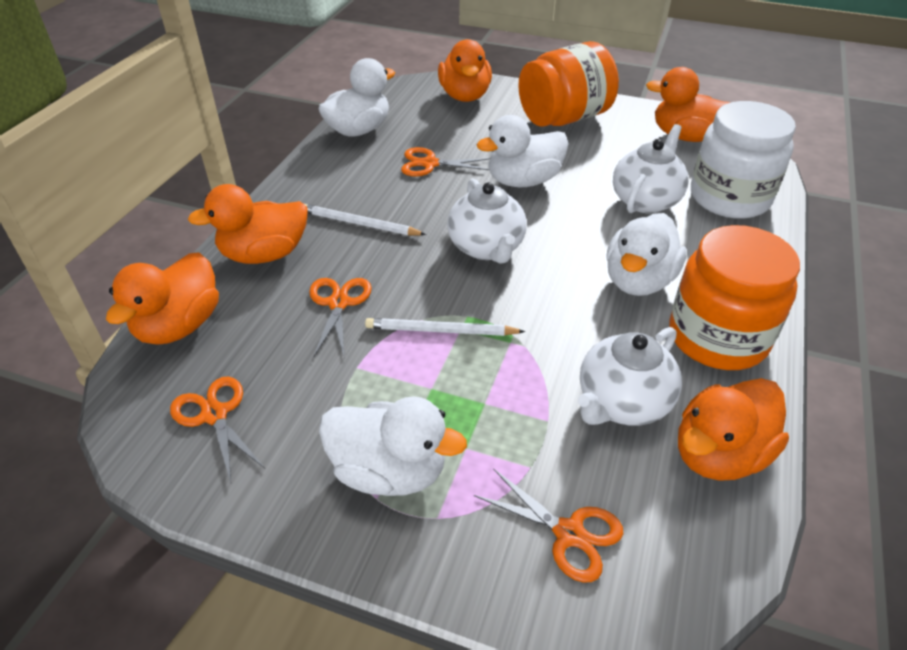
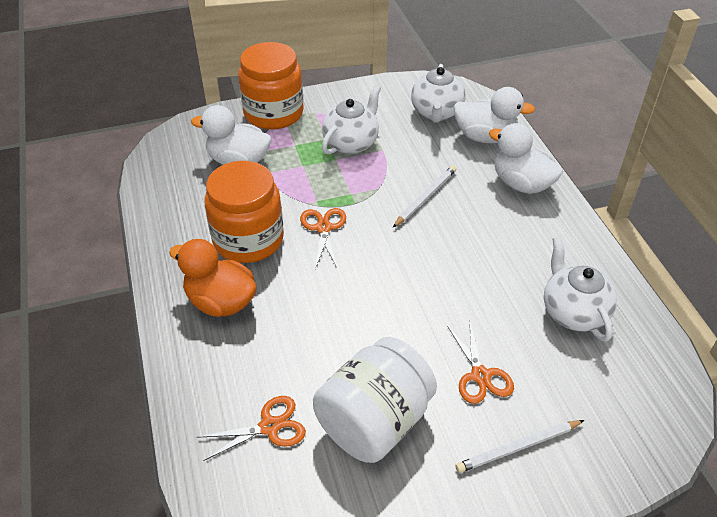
orange duck: [106,252,219,345] [188,184,308,264] [438,39,492,102] [646,67,731,142] [678,378,789,481] = 5 -> [169,239,257,317] = 1
orange scissors: [170,377,265,483] [309,278,372,358] [401,147,490,176] [474,468,623,583] = 4 -> [197,396,306,461] [300,208,346,269] [447,323,514,404] = 3
white duck: [319,58,395,137] [319,396,467,496] [477,115,569,187] [606,213,687,296] = 4 -> [191,105,271,165] [454,87,535,143] [489,123,563,194] = 3

